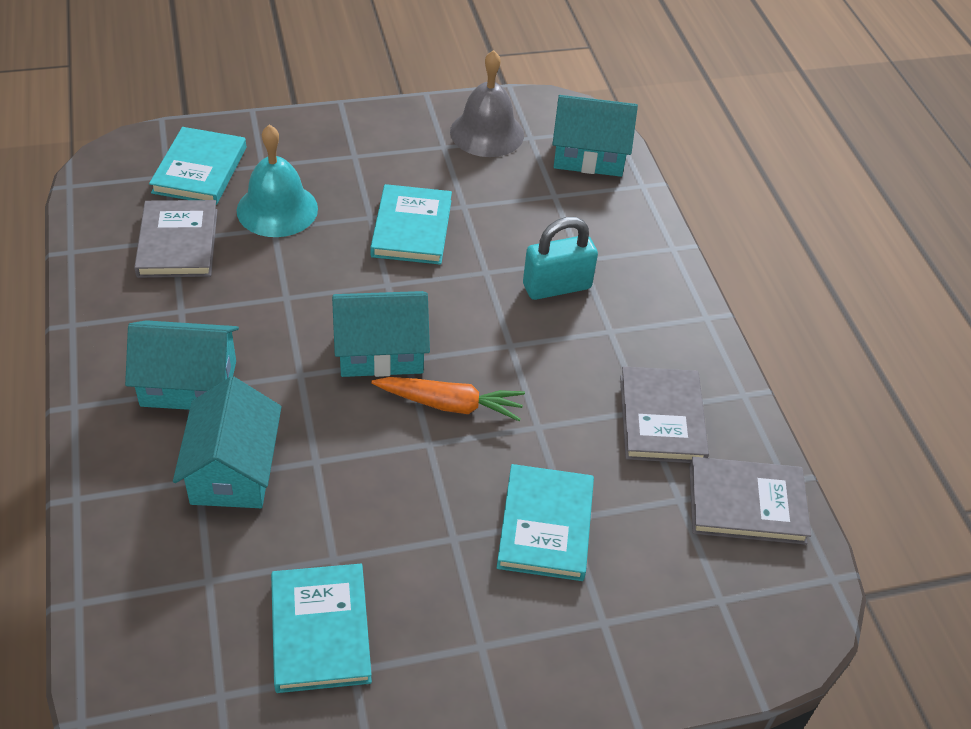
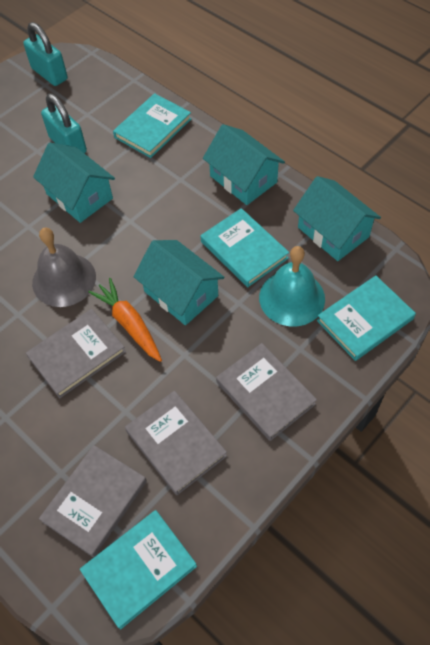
grey book: [134,200,217,278] [620,366,709,463] [689,457,811,545] = 3 -> [26,309,126,398] [39,445,147,558] [125,391,227,495] [216,343,317,441] = 4
turquoise padlock: [523,217,598,300] = 1 -> [23,22,68,86] [41,94,87,153] = 2

